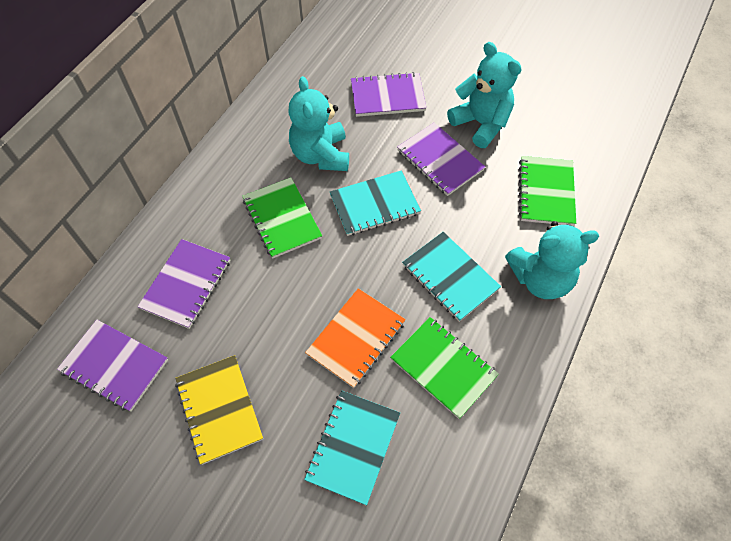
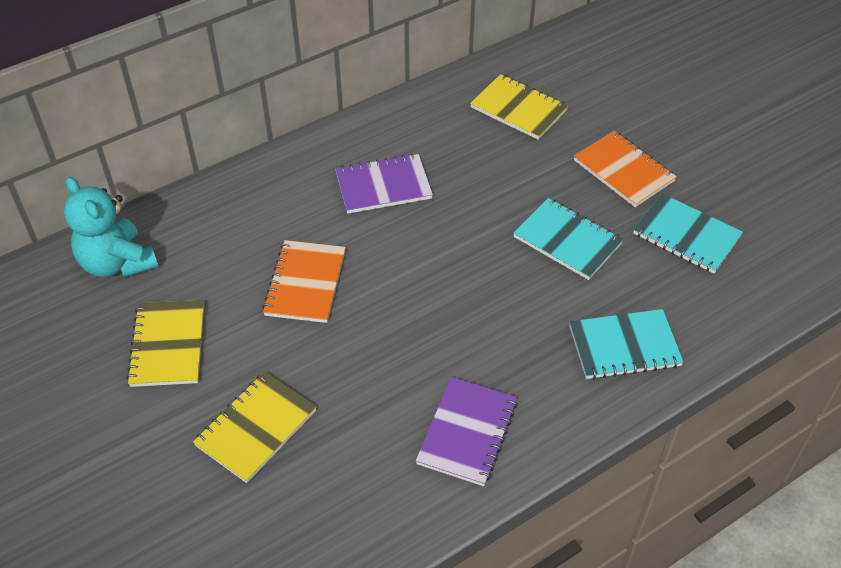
green notebook: [242,177,322,259] [390,317,499,419] [519,156,576,226] = 3 -> none = 0
orange notebook: [305,288,406,388] = 1 -> [262,240,346,323] [574,131,677,207] = 2
purple notebook: [57,320,168,411] [138,239,230,329] [351,72,426,117] [397,123,485,196] = 4 -> [335,154,433,214] [416,377,517,486] = 2
turquoise teddy bear: [288,76,349,171] [447,42,522,148] [505,221,599,299] = 3 -> [64,177,158,278] = 1
yellow notebook: [175,355,263,465] = 1 -> [126,300,204,387] [193,372,317,483] [470,74,569,140] = 3

